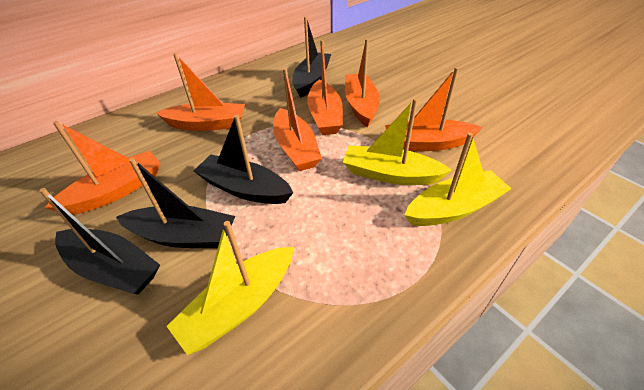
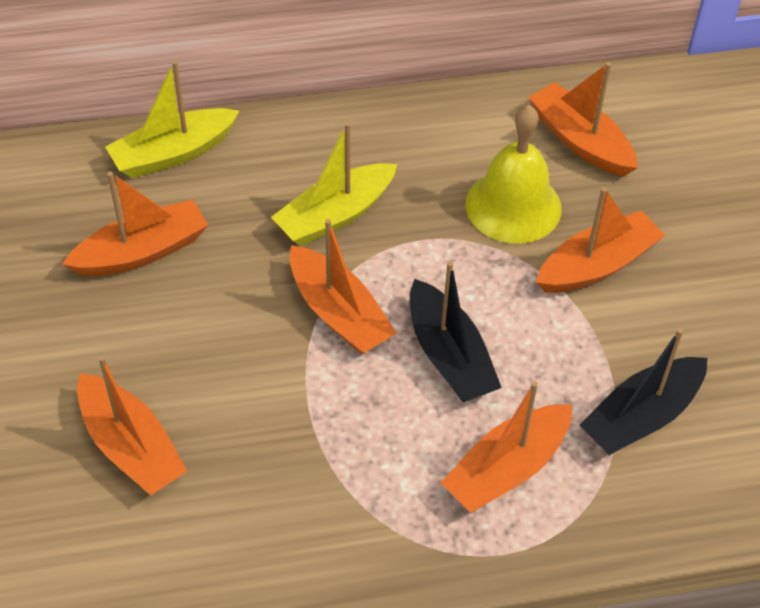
black boat: [39,188,160,295] [116,158,235,248] [194,115,293,204] [293,17,331,98] = 4 -> [410,261,502,402] [579,328,707,455] = 2
yellow bell: none = 0 -> [466,105,562,244] = 1
yellow boat: [167,221,294,355] [343,98,452,185] [405,133,512,226] = 3 -> [105,60,239,178] [271,122,397,246] = 2

